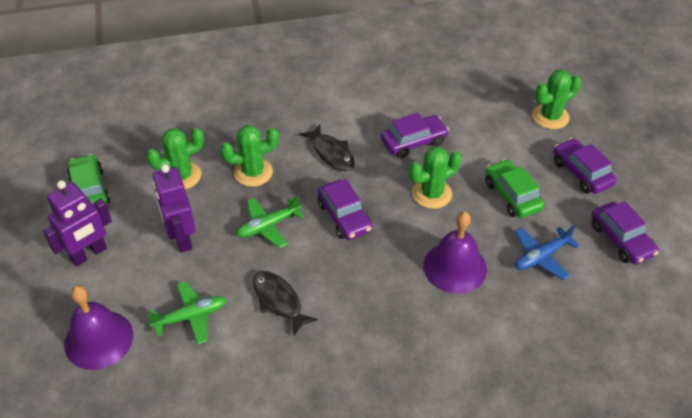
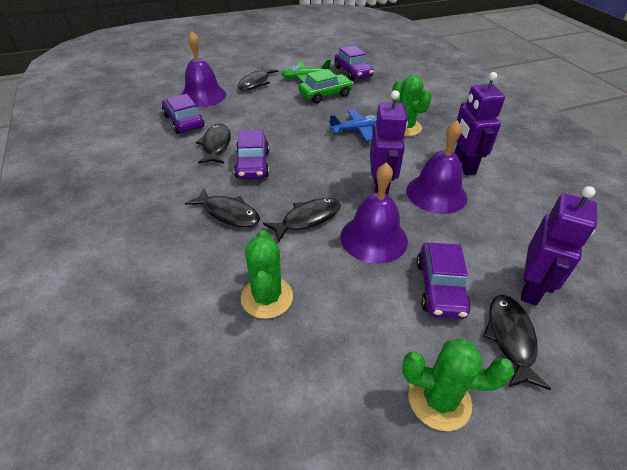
black fish: [253,271,318,336] [300,124,355,171] = 2 -> [185,188,260,227] [196,124,231,164] [237,66,278,91] [263,198,341,242] [483,295,551,390] = 5
green cactus: [146,128,204,189] [220,125,279,187] [409,146,462,209] [532,70,581,129] = 4 -> [241,230,293,319] [392,75,432,136] [402,339,514,431] = 3
green car: [67,154,110,205] [485,159,544,218] = 2 -> [298,69,353,104] = 1
green plane: [147,281,226,345] [237,196,304,248] = 2 -> [281,59,331,83] = 1
purple bell: [64,286,133,370] [423,211,487,294] = 2 -> [181,31,226,107] [340,162,408,264] [406,120,467,214] = 3
purple robot: [43,180,112,267] [153,164,196,253] = 2 -> [370,90,408,195] [455,72,505,175] [521,186,597,306] = 3

